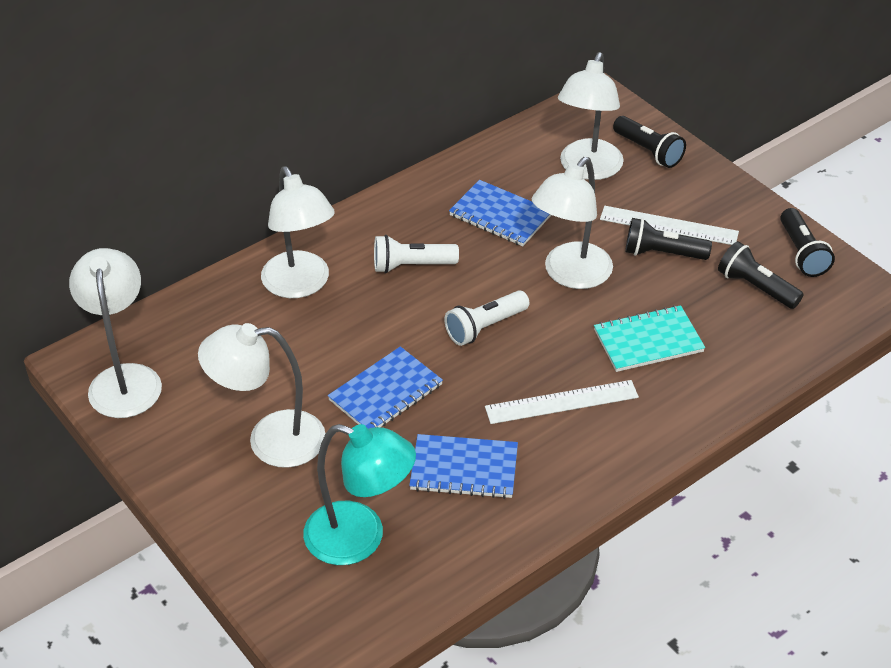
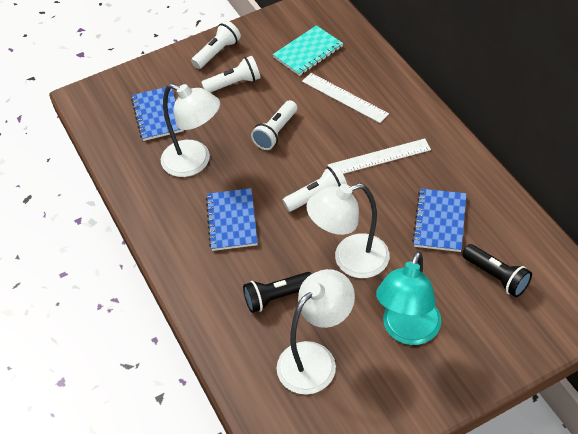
black flashlight: [613,116,686,168] [625,218,712,260] [718,241,804,309] [780,208,835,277] = 4 -> [243,272,312,313] [462,244,532,297] = 2
white flashlight: [374,235,459,273] [444,291,529,346] = 2 -> [191,21,241,69] [201,56,261,93] [251,100,297,150] [282,164,347,212] = 4
white lamp: [69,248,162,418] [198,323,325,468] [261,166,335,298] [532,157,613,289] [558,52,624,180] = 5 -> [161,84,220,177] [276,269,355,395] [307,183,390,278] = 3

